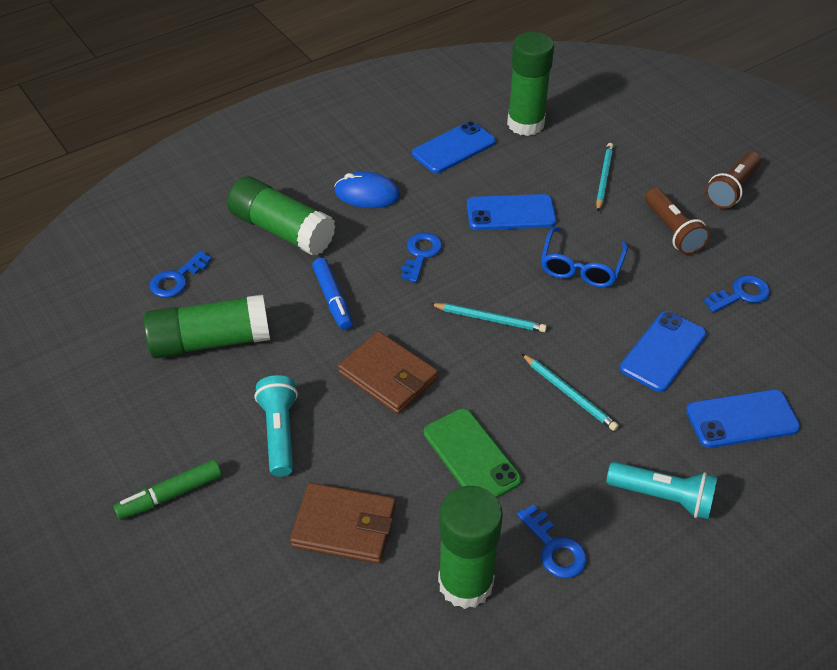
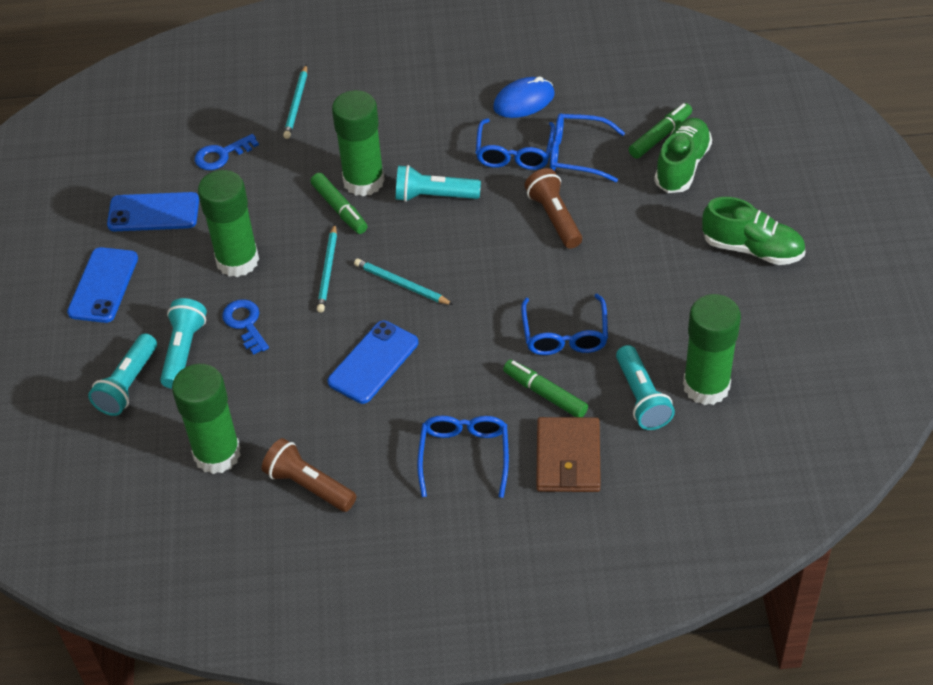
blue glasses: [541,227,628,288] = 1 -> [417,416,509,498] [475,118,555,170] [521,294,608,355] [550,114,625,182] = 4
blue key: [150,251,212,298] [401,232,442,283] [517,504,587,578] [703,275,770,313] = 4 -> [195,134,259,170] [222,299,269,355] = 2
blue marker: [312,258,353,330] = 1 -> none = 0
blue phone: [412,121,496,173] [467,194,556,230] [620,311,706,392] [686,390,800,448] = 4 -> [67,247,138,323] [107,192,199,231] [328,321,418,404] = 3
brown wallet: [290,483,396,564] [338,331,438,414] = 2 -> [536,417,601,492] = 1
green marker: [114,459,222,520] = 1 -> [311,173,368,234] [503,359,588,417] [629,103,692,159] = 3
green phone: [424,408,521,498] = 1 -> none = 0
green shoe: none = 0 -> [654,118,712,193] [702,197,805,265] = 2
turquoise flashlight: [254,375,298,477] [606,462,718,519] = 2 -> [88,333,157,416] [160,298,207,389] [396,165,481,202] [616,345,675,430] = 4

